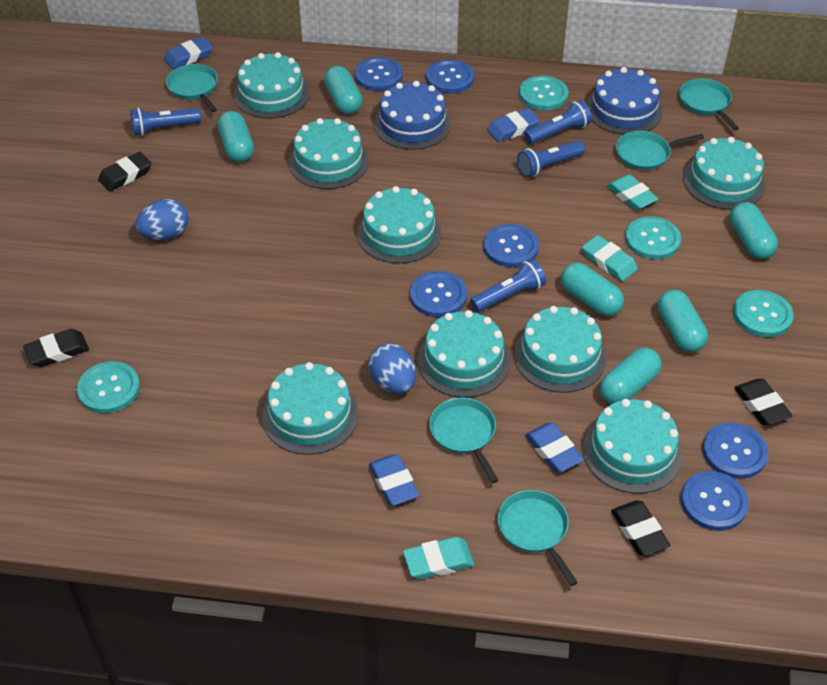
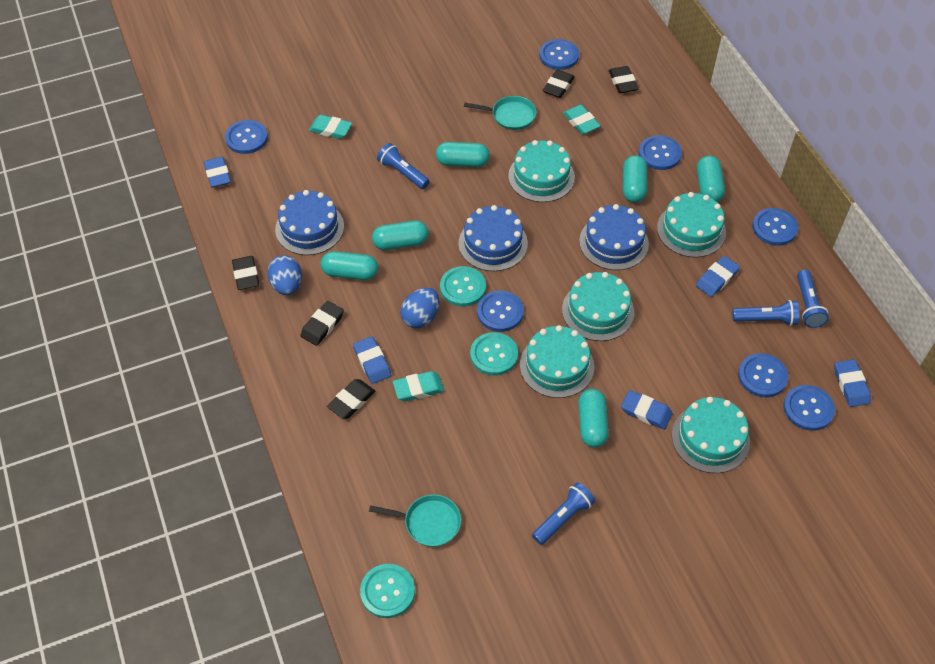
black eraser: [23,329,89,367] [98,152,152,192] [611,500,670,556] [734,379,792,425] = 4 -> [232,256,259,290] [300,301,344,346] [327,379,375,419] [543,70,575,98] [609,66,639,93] = 5
blue button: [355,57,403,91] [410,271,467,317] [426,59,474,94] [483,224,539,267] [681,471,749,531] [702,423,769,479] = 6 -> [225,120,268,154] [477,290,524,332] [539,39,579,70] [639,135,682,170] [738,353,788,397] [752,208,798,246] [783,385,835,431] = 7
blue cake: [374,81,451,150] [586,67,663,135] = 2 -> [275,190,344,255] [458,205,528,271] [579,204,649,270] = 3
blue eraser: [164,37,213,69] [369,454,419,506] [487,108,540,142] [525,423,584,472] = 4 -> [204,157,231,188] [353,336,391,384] [621,390,673,430] [696,256,740,297] [835,359,871,407] = 5
turquoise button: [77,361,140,414] [519,76,569,111] [625,216,681,260] [733,290,794,337] = 4 -> [360,564,415,618] [440,266,486,306] [470,332,518,375] = 3
turquoise cake: [234,52,309,119] [262,362,358,455] [289,118,369,189] [357,186,441,263] [418,310,510,398] [514,306,606,393] [583,399,682,494] [683,137,765,210] = 8 -> [508,140,575,202] [520,325,594,398] [562,272,634,341] [657,192,726,257] [672,397,750,473] = 5
turquoise pan: [166,64,218,112] [429,397,499,483] [498,490,578,586] [616,131,704,170] [679,78,739,131] = 5 -> [369,494,461,547] [464,96,536,130] = 2

